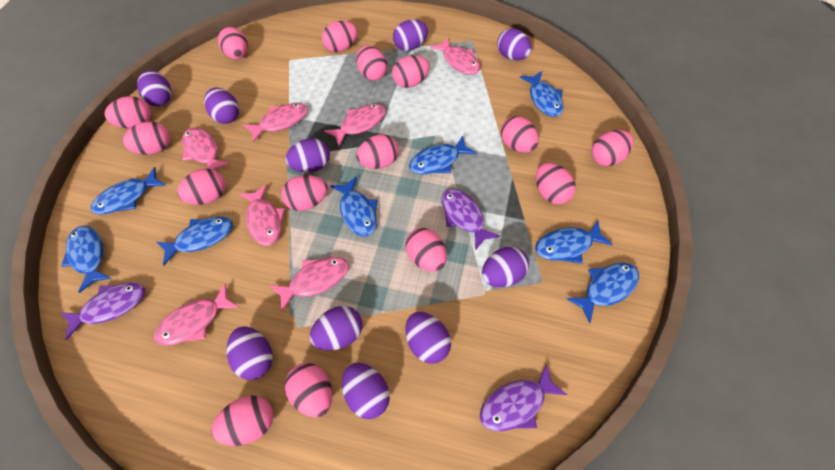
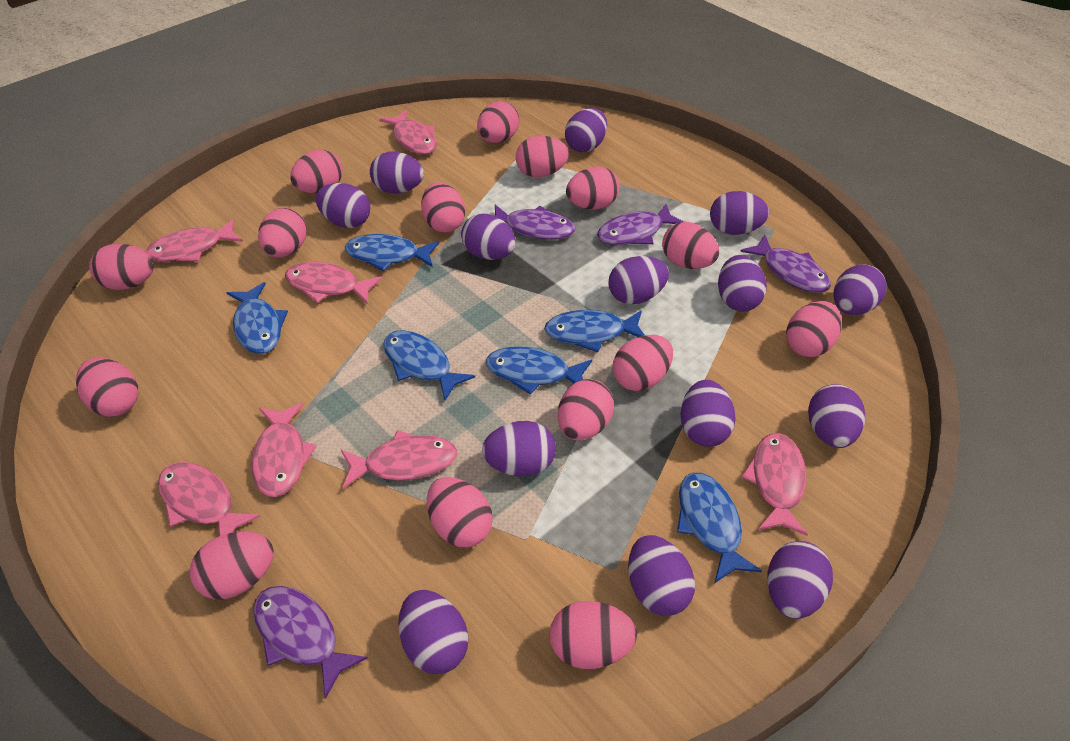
blue fish: [61,226,112,293] [91,167,166,214] [157,217,233,266] [330,177,378,237] [409,135,476,174] [520,71,564,117] [535,221,613,264] [567,262,639,323] = 8 -> [226,282,288,354] [345,234,439,271] [383,330,475,401] [486,346,592,395] [544,310,645,352] [677,473,762,584] = 6
purple egg: [137,70,172,106] [204,87,239,124] [227,326,273,380] [285,138,330,172] [310,306,362,350] [342,363,390,419] [393,20,428,51] [405,312,451,364] [482,247,529,287] [497,28,532,60] = 10 -> [316,183,370,228] [370,152,424,194] [398,590,468,674] [461,214,516,260] [482,421,556,476] [565,108,607,153] [608,256,669,304] [628,535,695,616] [680,380,736,447] [710,191,769,235] [718,255,767,312] [767,541,833,619] [808,384,865,448] [833,264,887,315] = 14
purple fish: [60,283,145,340] [441,188,500,251] [480,364,567,431] = 3 -> [253,586,368,699] [495,205,575,240] [597,204,684,245] [740,235,831,293] = 4

